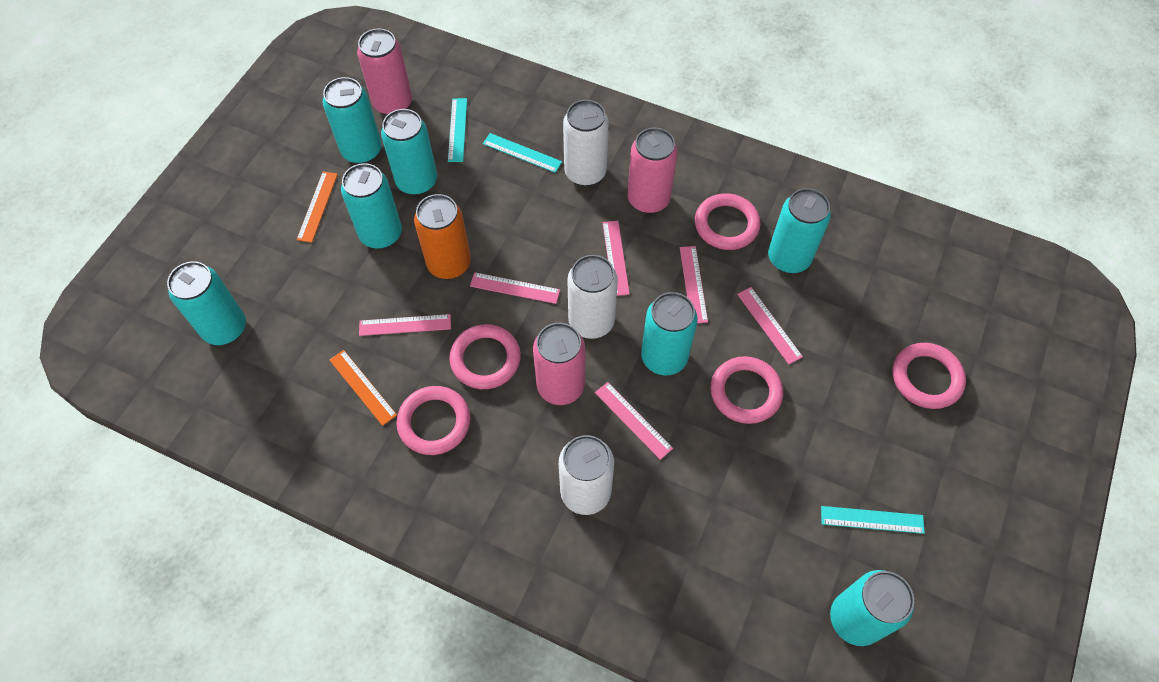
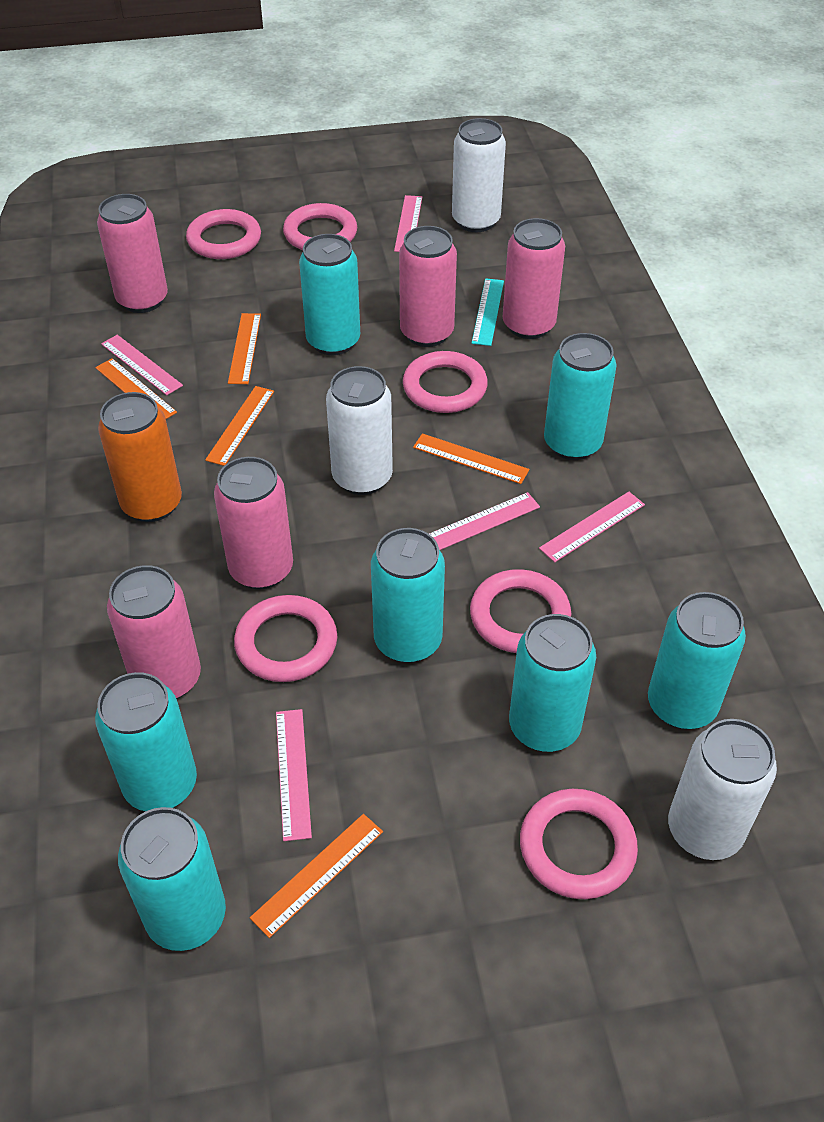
orange ruler: [297,172,338,243] [330,350,397,426] = 2 -> [95,358,177,419] [205,386,274,466] [228,313,261,384] [250,814,383,938] [413,433,529,484] = 5
pink can: [357,28,412,115] [533,323,585,405] [628,128,677,214] = 3 -> [97,194,168,313] [107,565,201,699] [214,457,293,589] [399,226,457,347] [503,218,565,339] = 5
pink ring: [396,386,470,455] [449,324,521,389] [695,193,761,250] [711,356,783,424] [893,343,966,409] = 5 -> [186,209,261,259] [234,595,337,682] [283,203,357,250] [403,351,488,413] [470,569,571,653] [520,789,638,899] = 6
pink ruler: [359,314,451,336] [470,272,560,304] [595,382,673,460] [602,221,630,296] [680,246,708,323] [737,287,803,364] = 6 -> [101,335,183,395] [276,709,312,841] [394,195,422,252] [429,492,540,550] [539,492,645,562] = 5
turquoise ruler: [448,98,467,162] [483,133,562,173] [821,506,925,534] = 3 -> [472,278,504,346] = 1

